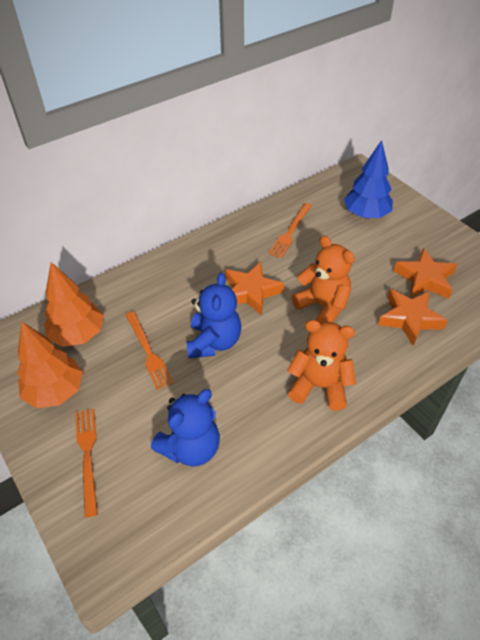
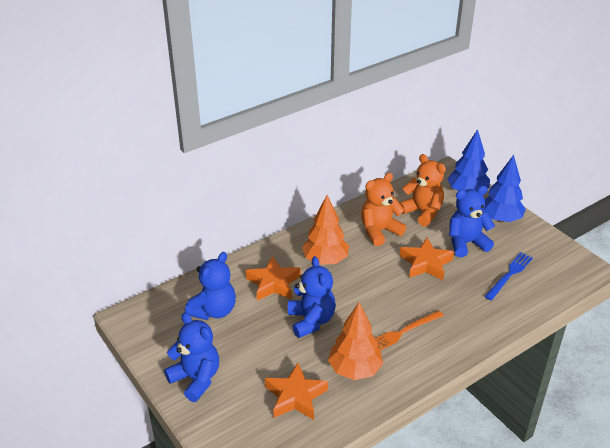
blue fork: none = 0 -> [484,252,533,301] = 1
blue teddy bear: [151,389,220,467] [186,273,241,359] = 2 -> [164,313,219,402] [185,252,236,320] [288,256,336,338] [449,186,495,257] = 4
blue tree: [344,140,393,219] = 1 -> [448,129,490,191] [483,155,526,222] = 2
orange fork: [75,409,98,518] [126,311,173,390] [268,203,312,258] = 3 -> [375,310,444,350] = 1

